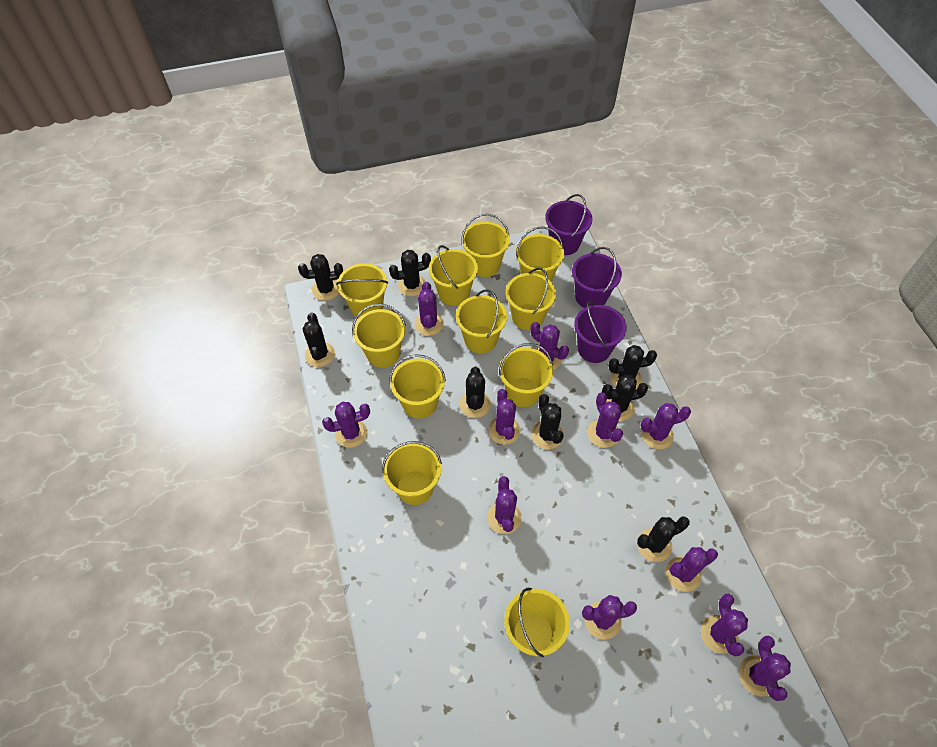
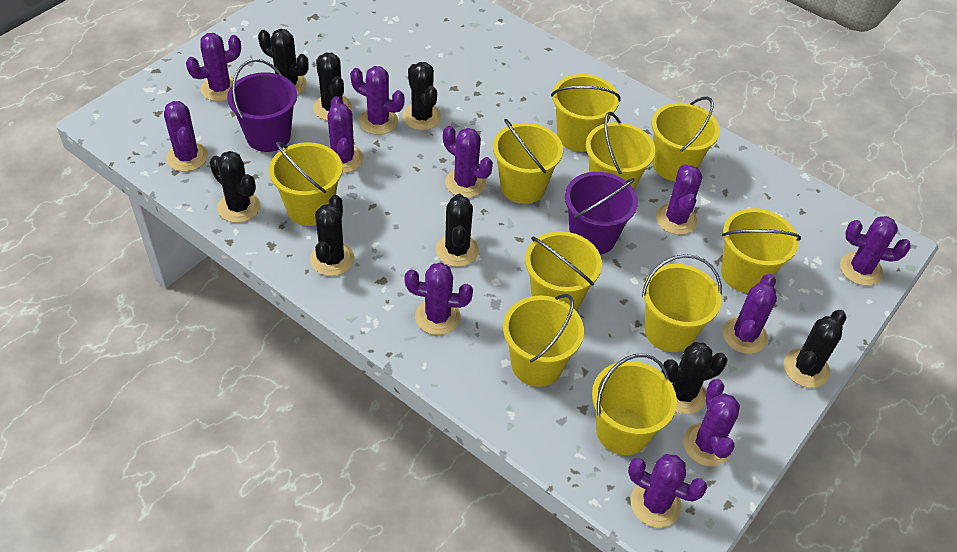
purple bucket: [545,194,593,255] [572,247,622,308] [574,301,627,363] = 3 -> [227,59,297,152] [565,172,638,255] = 2
yellow bucket: [336,263,388,319] [352,304,406,368] [382,441,442,505] [389,354,446,419] [429,245,478,306] [456,289,507,353] [461,214,510,277] [499,343,553,407] [504,588,570,658] [506,268,556,330] [516,226,564,282] = 11 -> [269,142,343,226] [493,119,563,204] [503,294,584,387] [525,231,602,311] [551,74,621,152] [586,112,656,190] [592,354,677,455] [642,254,722,352] [651,97,720,181] [721,208,801,293] = 10

